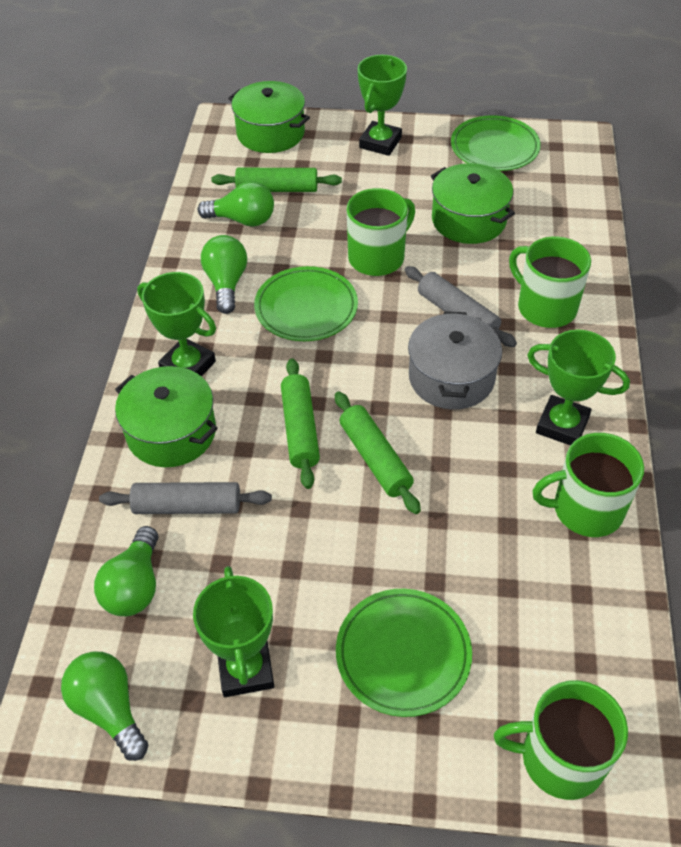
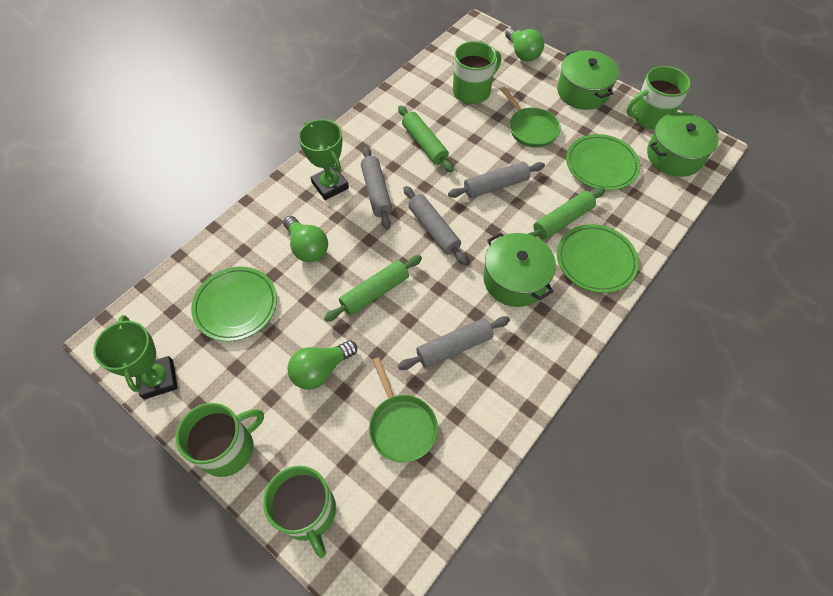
green light bulb: [61,651,149,761] [94,526,158,616] [198,181,274,227] [201,235,247,314] = 4 -> [283,216,328,262] [287,340,357,390] [505,27,544,62] = 3
green pan: none = 0 -> [369,357,438,463] [500,87,561,148] = 2
green trophy: [137,272,216,376] [193,566,274,697] [358,55,407,156] [527,329,630,445] = 4 -> [93,315,178,399] [298,119,349,200] = 2
grey pot: [408,311,502,410] = 1 -> none = 0
grey rolling pin: [99,482,272,514] [405,266,517,347] = 2 -> [361,146,392,230] [398,316,510,370] [403,186,468,265] [448,162,545,198] = 4

